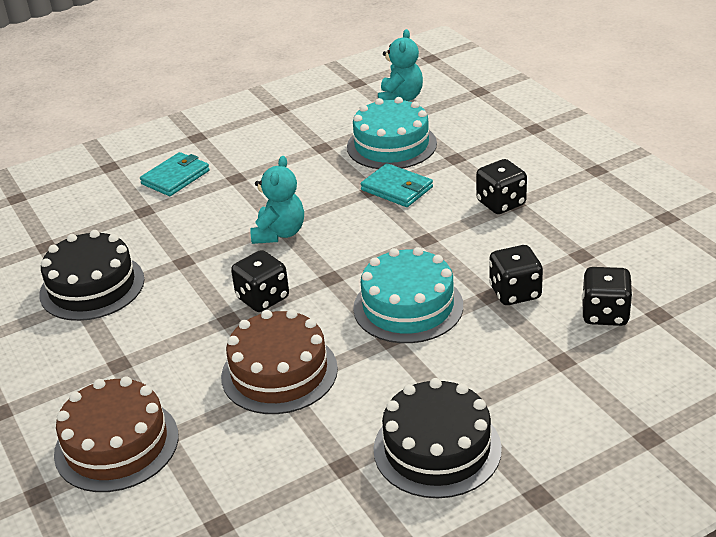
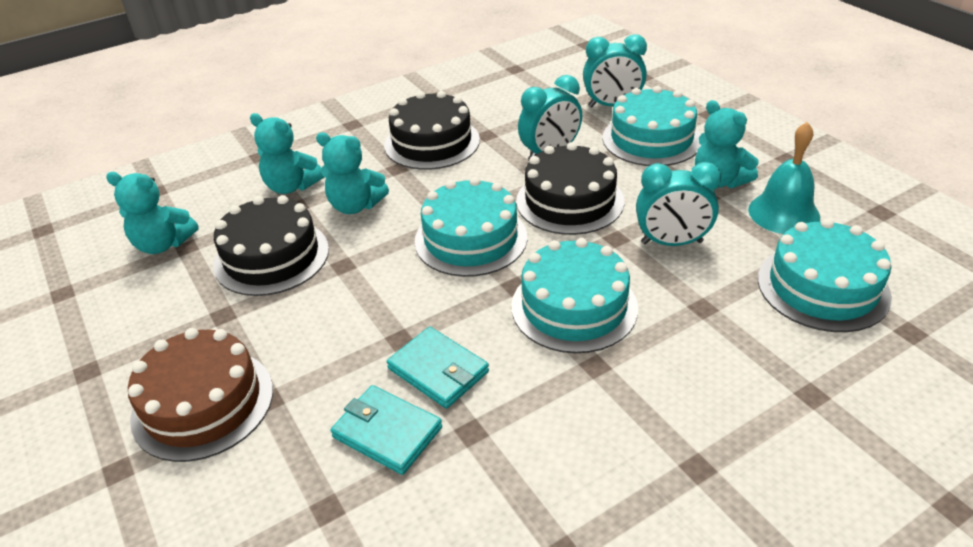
black cake: [39,230,145,321] [373,378,502,498] = 2 -> [213,195,329,296] [384,91,480,170] [516,142,625,235] = 3
black dice: [231,250,289,312] [476,159,527,214] [489,245,543,305] [582,267,633,326] = 4 -> none = 0
brown cake: [54,376,179,492] [221,309,338,414] = 2 -> [128,328,273,462] = 1
turquoise bell: none = 0 -> [748,122,820,234] = 1
turquoise cake: [347,97,437,169] [353,247,463,343] = 2 -> [414,177,527,277] [511,238,638,353] [602,86,701,166] [758,218,892,332] = 4
turquoise clock: none = 0 -> [518,75,582,160] [583,34,647,107] [636,162,721,246] = 3
turquoise teddy bear: [250,156,304,244] [378,29,423,101] = 2 -> [106,172,199,254] [250,113,324,194] [316,133,389,214] [695,100,758,188] = 4

